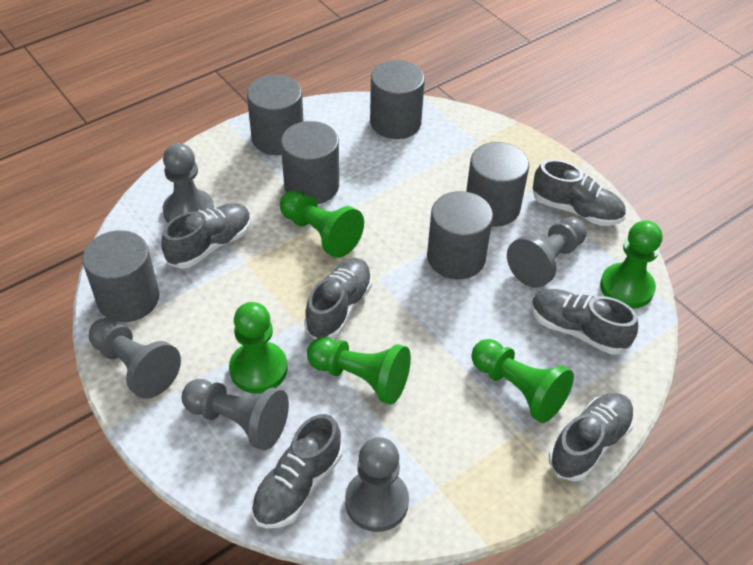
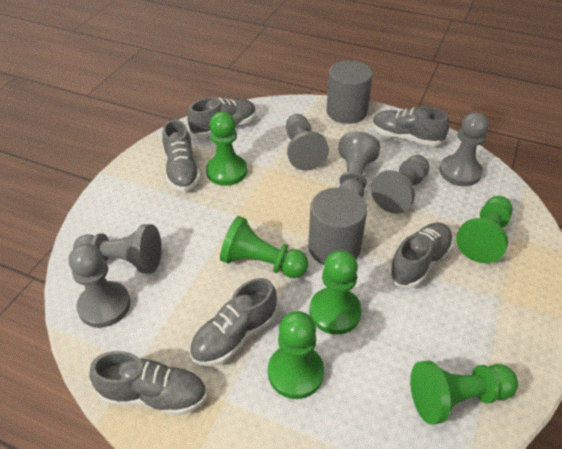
green pawn: [229,302,287,394] [280,190,364,258] [307,337,411,404] [471,339,574,423] [600,220,662,309] = 5 -> [206,112,247,186] [220,216,309,278] [268,311,324,399] [309,250,362,335] [410,360,518,425] [456,196,513,263] = 6
grey cylinder: [82,230,159,322] [247,75,304,155] [281,121,339,204] [370,60,425,139] [427,191,493,279] [466,142,529,227] = 6 -> [308,187,367,265] [326,61,373,124] = 2
grey pawn: [89,318,181,399] [163,143,214,223] [182,379,289,450] [345,437,409,532] [507,217,587,288] = 5 -> [69,244,131,328] [73,224,162,273] [286,114,329,171] [338,131,380,197] [371,155,430,213] [439,112,489,186] = 6

